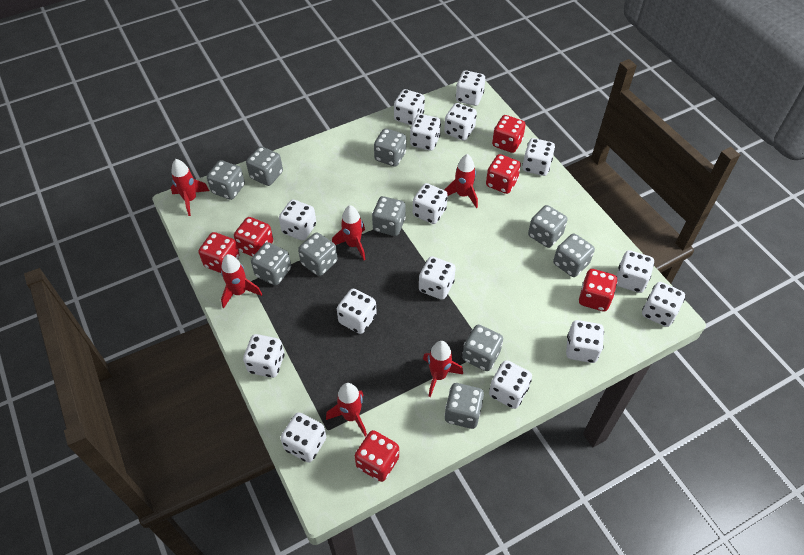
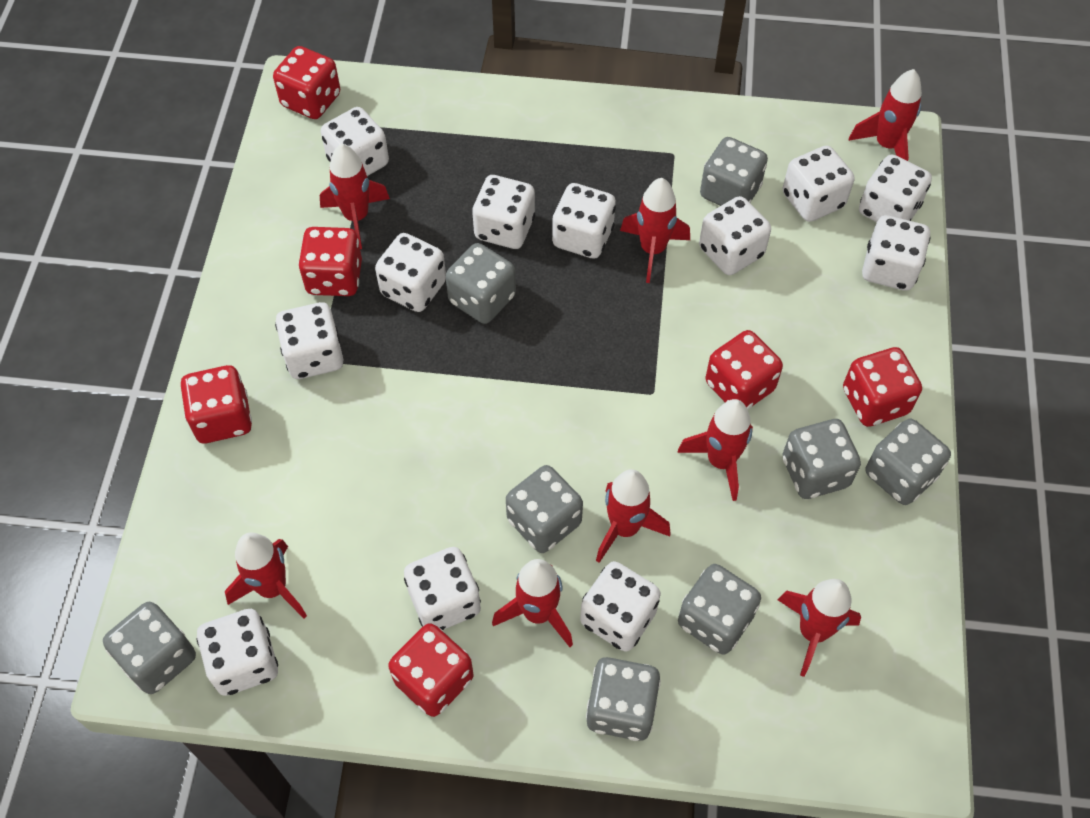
grey dice: [207,160,245,200] [246,146,283,186] [251,242,291,285] [298,232,338,276] [372,196,406,236] [374,128,406,166] [444,383,484,429] [462,325,503,371] [528,205,567,248] [553,233,595,277] = 10 -> [103,602,196,694] [446,243,516,324] [506,465,583,553] [586,657,661,741] [678,564,761,655] [700,137,768,206] [782,419,861,499] [866,419,951,505] = 8
red rocket: [171,159,209,216] [221,254,262,308] [326,383,367,436] [332,205,366,260] [423,341,463,397] [444,154,478,208] = 6 -> [225,533,307,619] [320,144,390,249] [492,559,573,647] [596,469,670,563] [620,178,690,283] [677,399,753,501] [777,579,861,677] [848,69,922,161] = 8
white dice: [243,334,285,378] [279,199,316,240] [280,412,326,462] [337,289,377,334] [394,89,425,125] [410,114,441,151] [413,183,448,224] [419,256,456,300] [444,103,477,141] [456,70,485,106] [489,360,532,409] [522,138,555,176] [566,320,604,363] [617,250,654,293] [642,282,685,327] = 15 -> [197,609,278,696] [275,302,343,379] [321,107,389,176] [375,233,446,312] [404,547,481,630] [472,175,535,249] [552,183,616,259] [580,561,661,652] [699,196,771,275] [783,146,855,222] [859,154,932,222] [862,215,931,291] = 12

